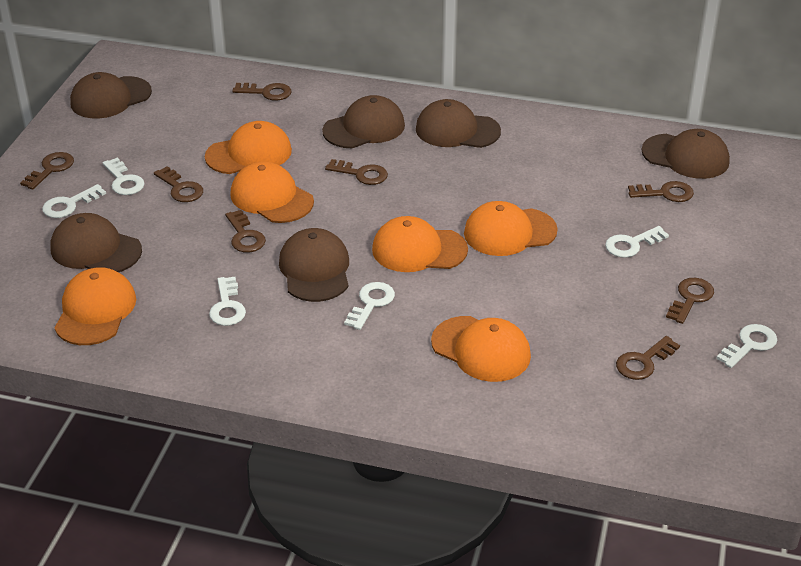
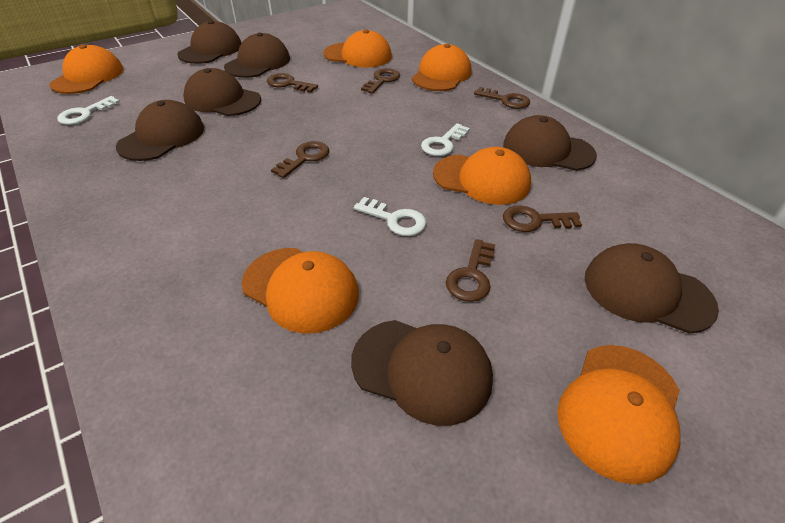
brown cap: [50,213,142,272] [70,72,152,119] [279,228,349,302] [322,95,405,148] [416,99,501,148] [642,129,730,179] = 6 -> [116,100,204,161] [177,20,242,64] [183,68,261,116] [224,32,290,78] [351,320,493,426] [503,115,597,171] [585,243,719,334] = 7
brown key: [20,152,74,190] [154,166,203,202] [225,210,266,253] [232,83,291,101] [325,159,388,185] [616,336,680,380] [628,181,694,202] [666,278,714,324] = 8 -> [267,73,318,93] [271,141,329,178] [361,68,400,94] [446,239,495,302] [474,87,530,109] [503,205,582,232] = 6
white key: [42,184,106,218] [103,158,145,195] [209,277,246,326] [344,282,395,330] [605,226,669,258] [716,324,777,368] = 6 -> [57,96,120,125] [354,197,427,236] [421,123,470,156] = 3

